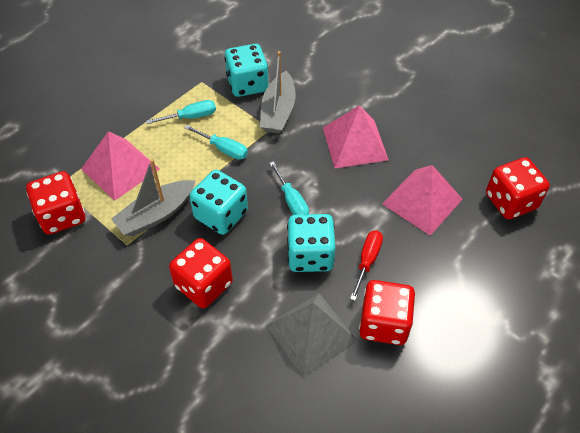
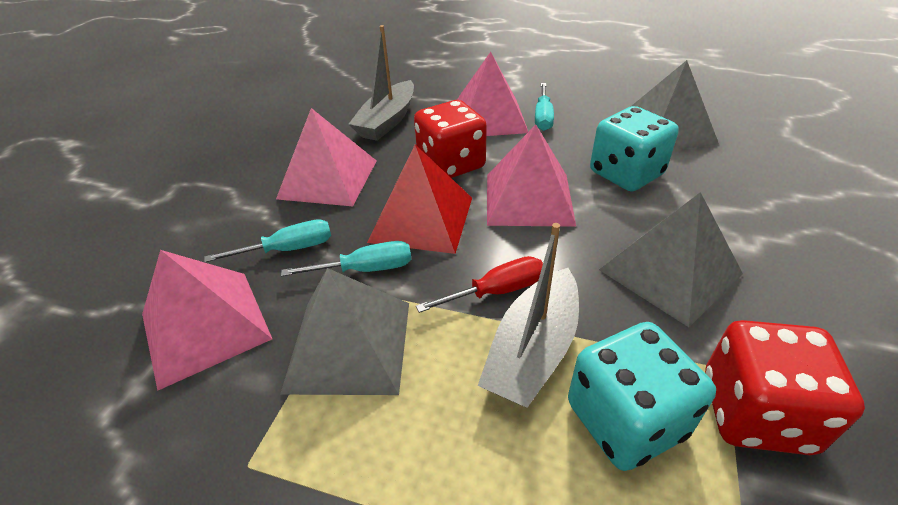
grey pyramid: [266,293,358,377] = 1 -> [280,268,409,395] [599,192,743,327] [632,60,719,150] = 3
pink pyramid: [81,131,160,201] [323,105,389,168] [382,165,463,236] = 3 -> [142,250,272,391] [276,108,377,206] [457,52,528,136] [487,124,576,227] = 4
red dice: [26,171,85,235] [169,238,233,308] [359,280,415,345] [486,157,550,219] = 4 -> [414,100,487,178] [705,320,865,455] = 2
red pyramid: none = 0 -> [367,145,472,254] = 1
turquoise dice: [189,170,248,235] [225,44,268,97] [287,214,336,272] = 3 -> [568,322,716,471] [590,106,679,192] = 2

